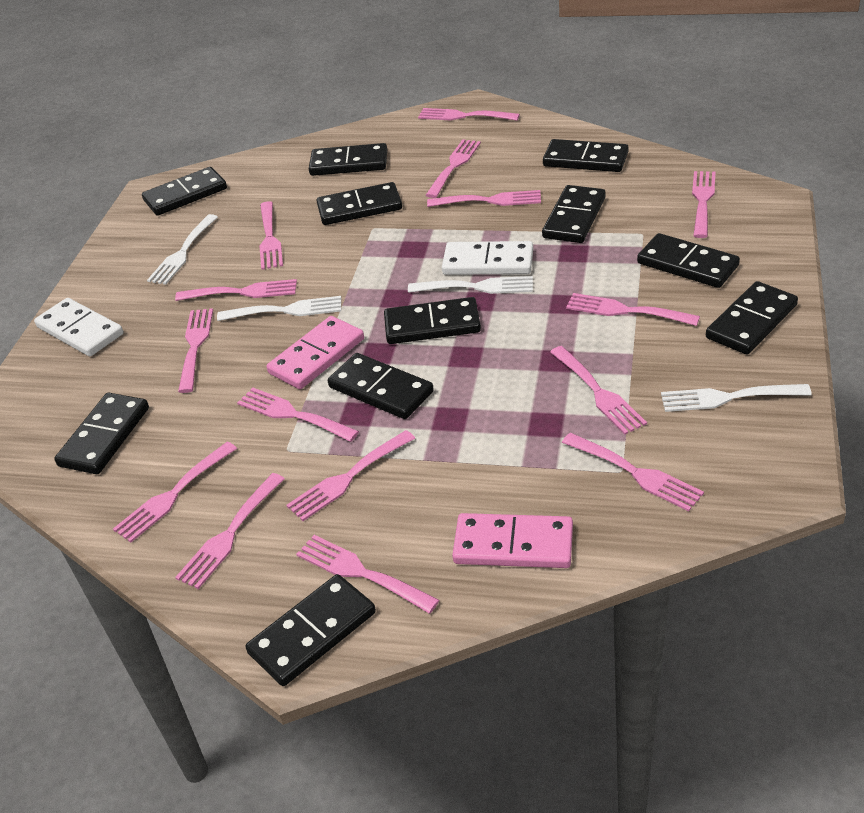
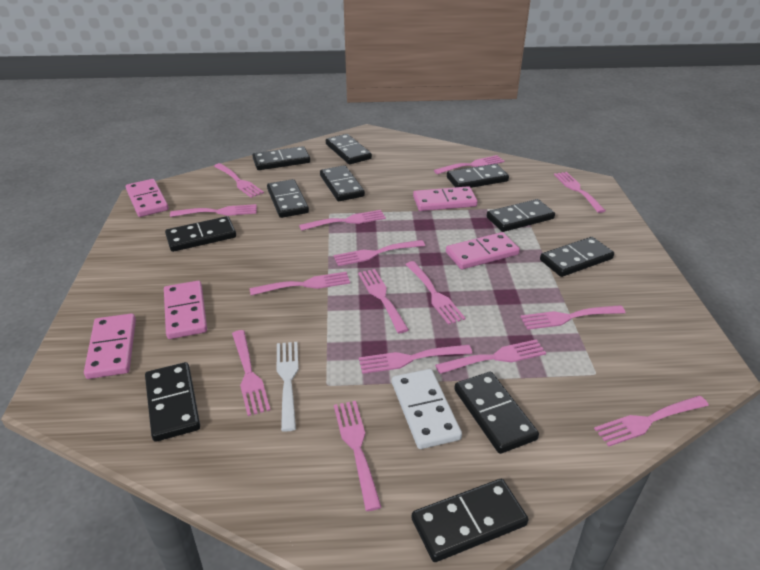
pink domino: [267,316,364,389] [452,513,573,568] = 2 -> [84,313,136,379] [126,179,169,217] [164,281,207,339] [413,186,478,211] [446,232,520,269] = 5
white domino: [34,298,123,356] [442,241,533,275] = 2 -> [392,369,462,449] = 1
white fork: [147,214,218,285] [217,296,341,321] [408,276,533,294] [661,384,812,412] = 4 -> [277,342,299,432] = 1

